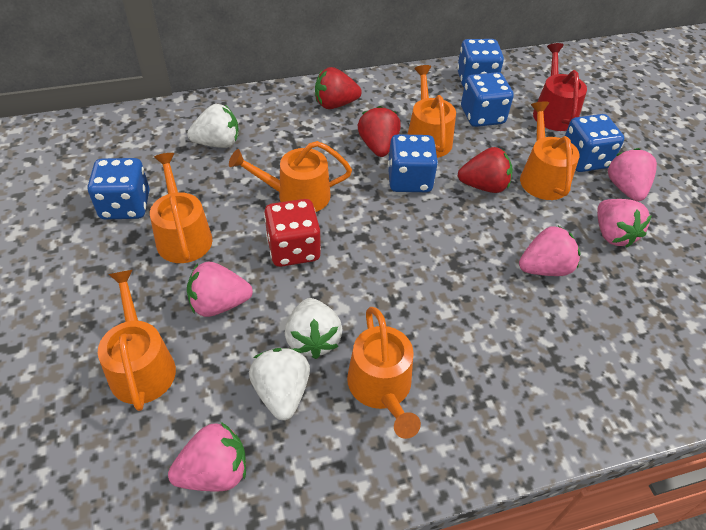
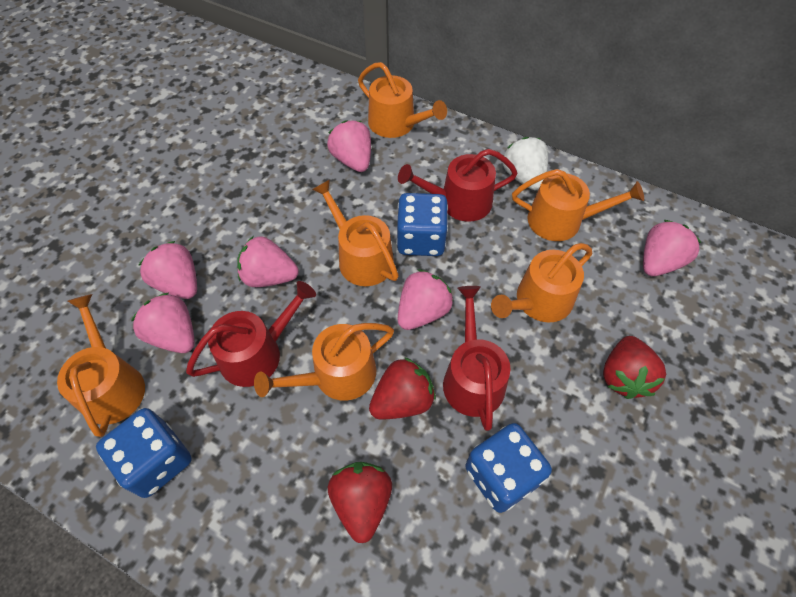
blue dice: [88,158,150,220] [388,134,438,192] [457,39,504,87] [461,72,514,127] [565,114,624,172] = 5 -> [96,408,192,498] [396,193,448,256] [465,423,552,513] = 3
pink strawberry: [168,422,246,491] [187,262,253,317] [519,226,581,276] [597,199,652,248] [608,148,657,201] = 5 -> [131,292,195,353] [138,241,197,299] [237,236,299,287] [327,120,371,172] [398,269,453,330] [643,220,702,276] = 6
red dice: [264,199,321,267] = 1 -> none = 0
red watering can: [533,43,587,131] = 1 -> [186,281,316,387] [398,149,518,222] [443,286,511,431] = 3
white strawberry: [187,104,239,148] [249,348,310,420] [285,298,343,359] = 3 -> [503,137,548,191] = 1

